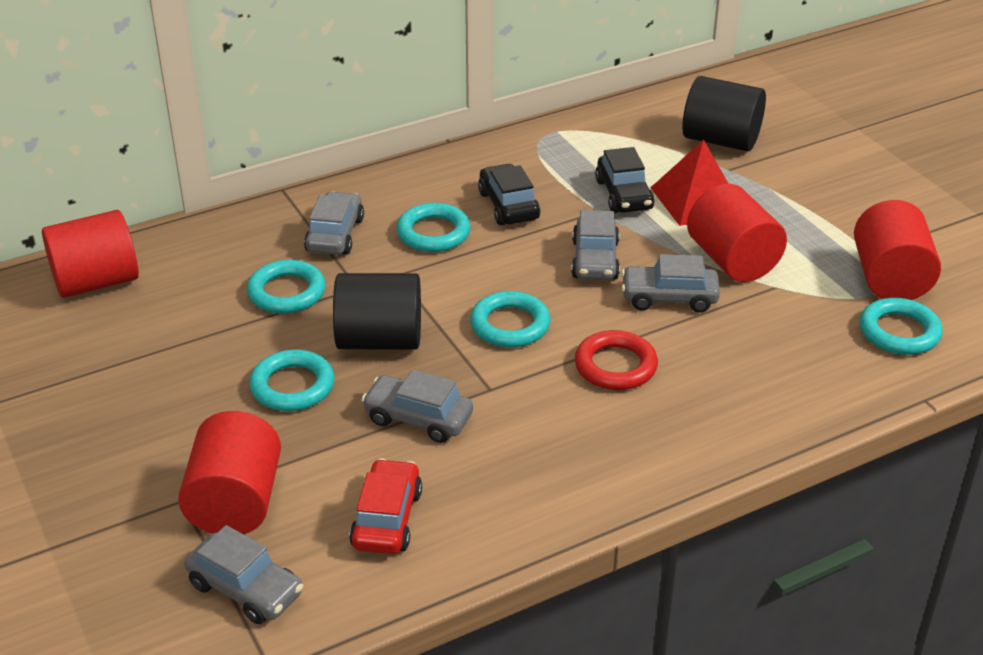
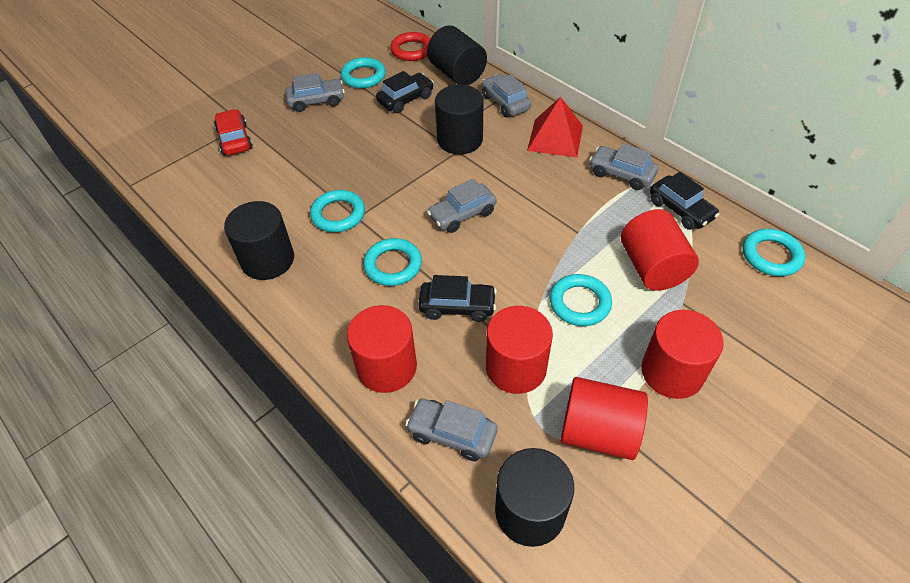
black car: [478,164,540,225] [595,147,655,213] = 2 -> [376,71,434,113] [418,275,497,322] [650,172,720,230] = 3
black cylinder: [333,273,421,350] [682,76,766,151] = 2 -> [224,201,294,280] [427,25,487,85] [435,85,484,154] [495,448,574,547] = 4
red cylinder: [42,210,139,298] [178,411,281,534] [687,184,787,282] [854,200,941,300] = 4 -> [347,305,417,393] [486,306,553,394] [561,377,648,460] [621,209,699,291] [641,310,724,399] = 5

